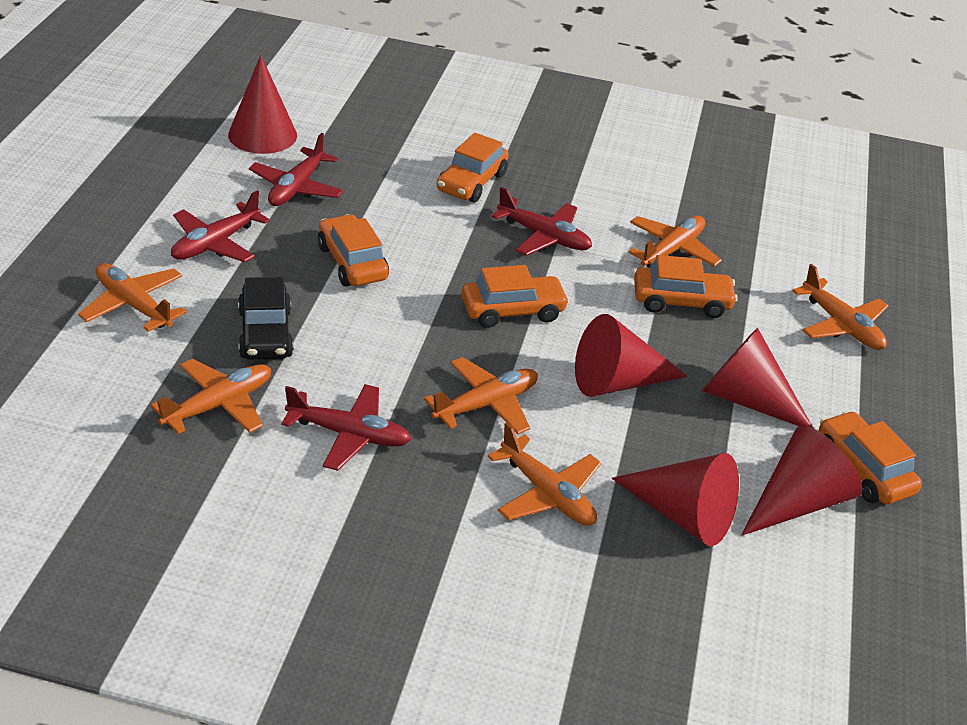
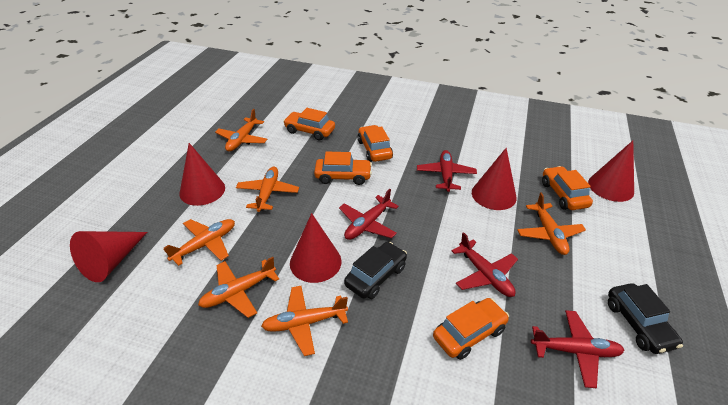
black car: [238,277,294,360] = 1 -> [344,242,407,299] [608,283,683,354] = 2

